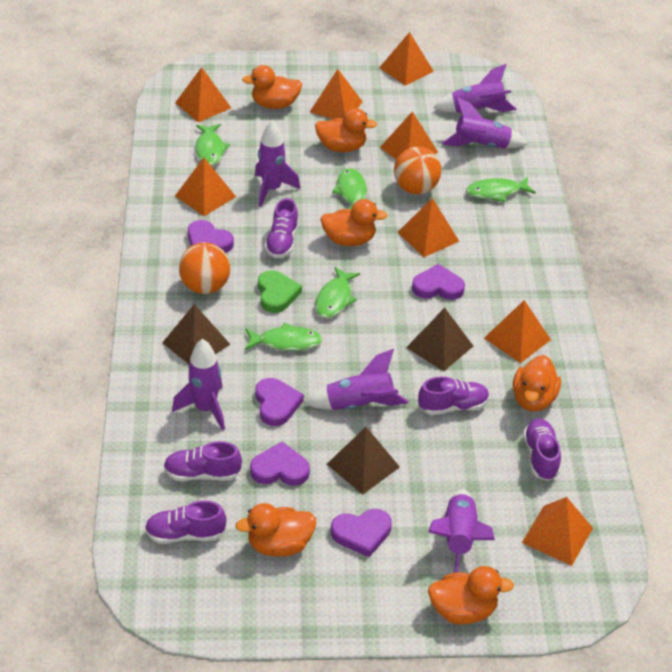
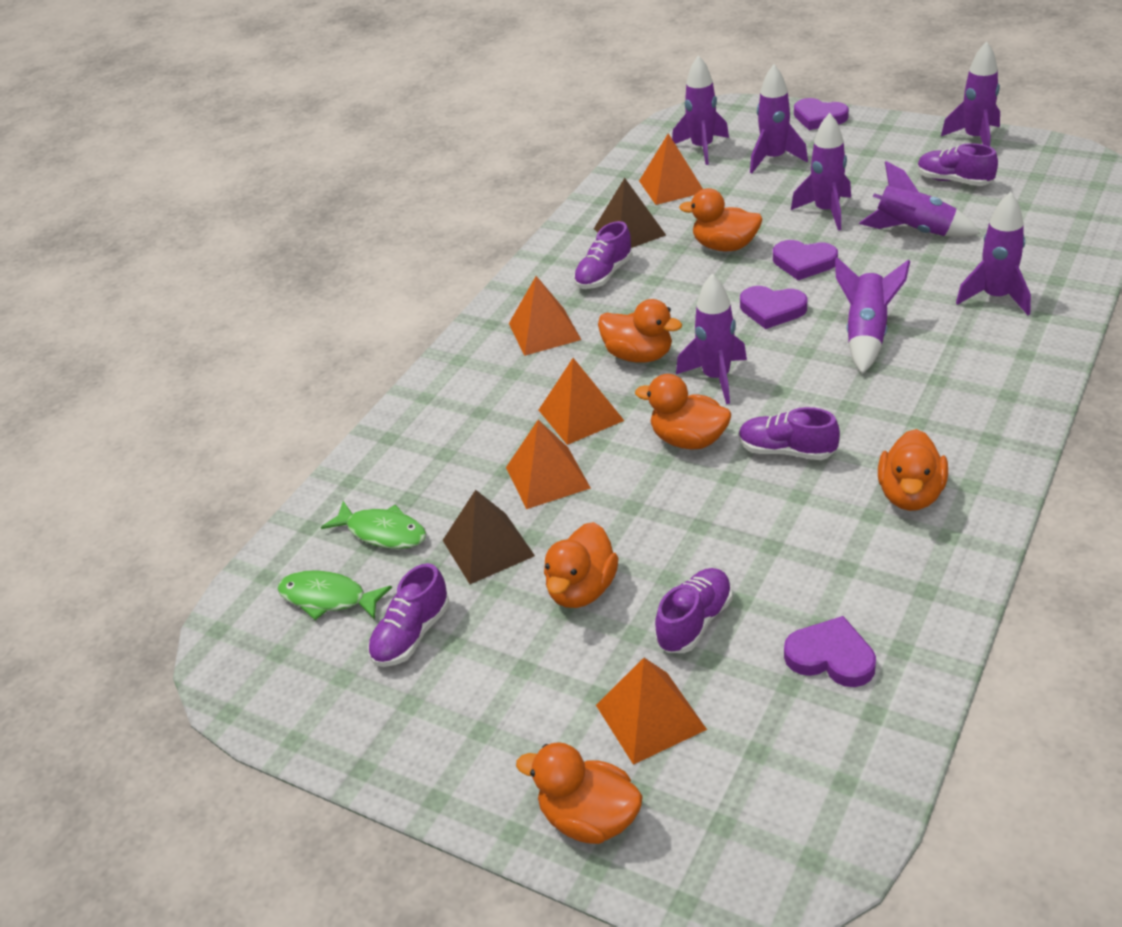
brown pyramid: [162,304,231,365] [327,427,400,495] [406,308,473,371] = 3 -> [443,490,535,584] [594,178,666,248] = 2
green fish: [196,124,230,166] [245,323,323,351] [315,267,360,318] [332,168,367,209] [466,177,536,202] = 5 -> [277,570,392,620] [321,501,426,549] = 2
green heart: [258,270,302,313] = 1 -> none = 0
orange ball: [179,242,230,294] [394,147,441,194] = 2 -> none = 0
orange pyramid: [175,67,231,122] [175,158,236,216] [310,69,363,119] [379,32,434,86] [380,111,438,160] [397,198,459,257] [484,300,551,363] [522,497,593,566] = 8 -> [506,420,591,509] [509,276,581,356] [539,358,624,445] [596,658,707,765] [639,133,703,205] = 5
purple heart: [188,220,234,253] [250,442,310,486] [255,378,304,426] [331,509,392,557] [412,264,465,300] = 5 -> [740,286,807,329] [773,240,838,280] [784,616,876,687] [794,98,849,130] = 4
purple rocket: [172,339,225,431] [255,121,300,207] [304,349,409,410] [429,489,495,573] [433,64,517,112] [442,97,528,148] = 6 -> [672,55,729,165] [676,274,747,404] [750,64,808,173] [791,113,851,230] [835,257,910,374] [859,161,980,237] [941,42,1000,147] [956,192,1031,315] = 8

